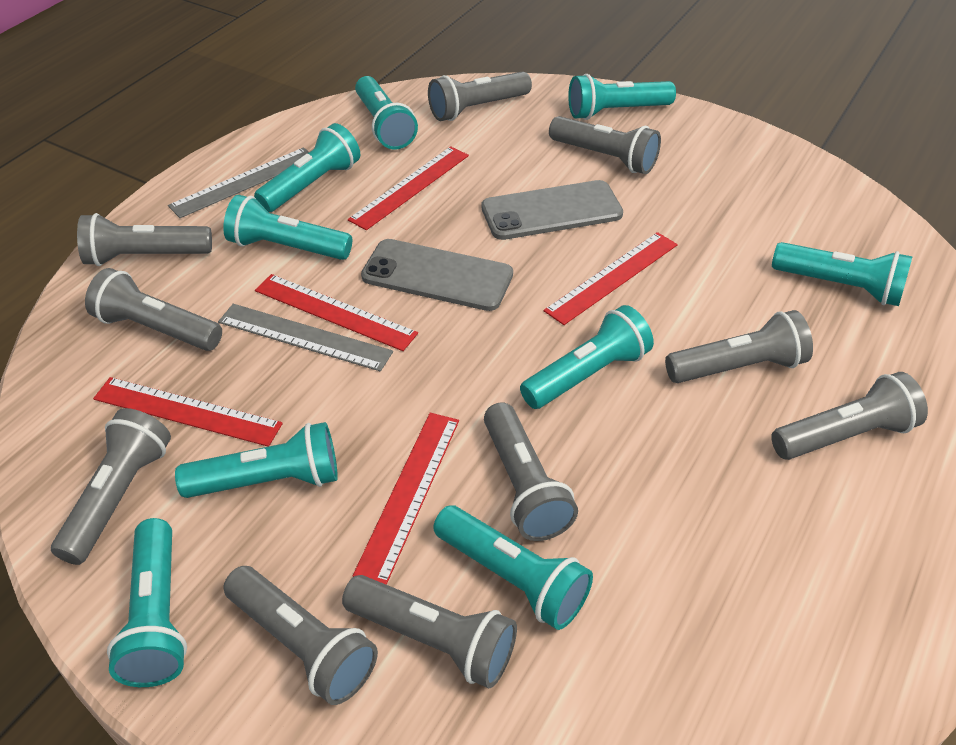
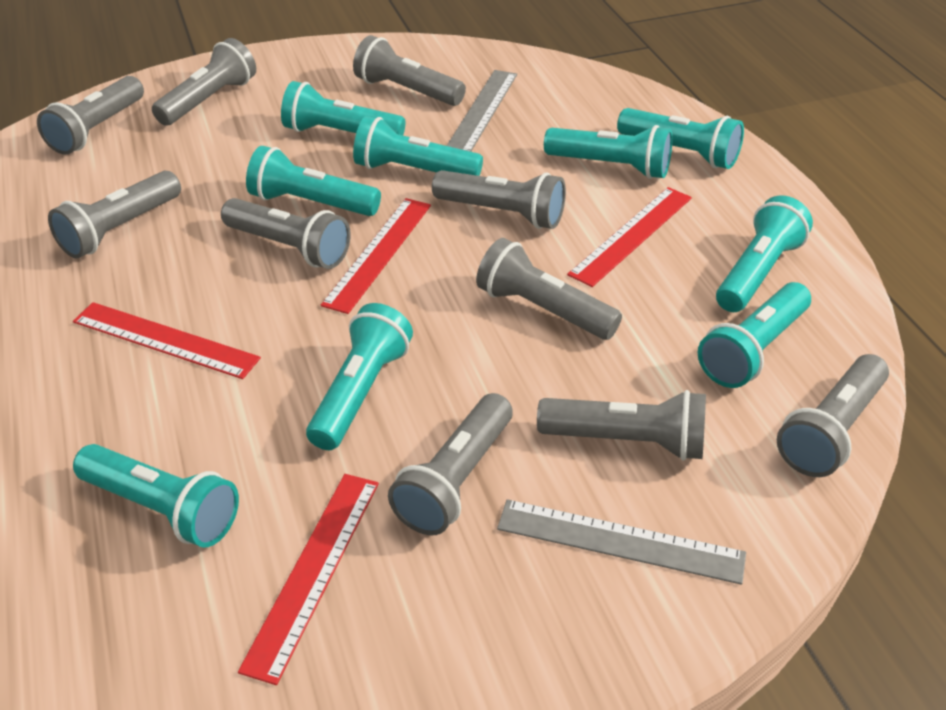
grey phone: [361,239,513,311] [482,180,623,240] = 2 -> none = 0
red ruler: [93,377,283,447] [255,274,418,351] [348,146,469,230] [353,413,459,585] [544,232,678,325] = 5 -> [73,302,261,379] [238,474,379,685] [321,198,431,314] [567,187,692,287] = 4

